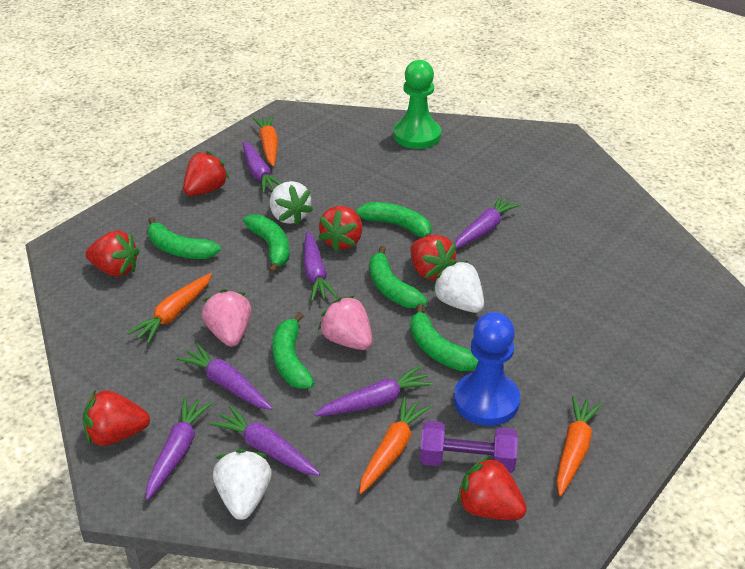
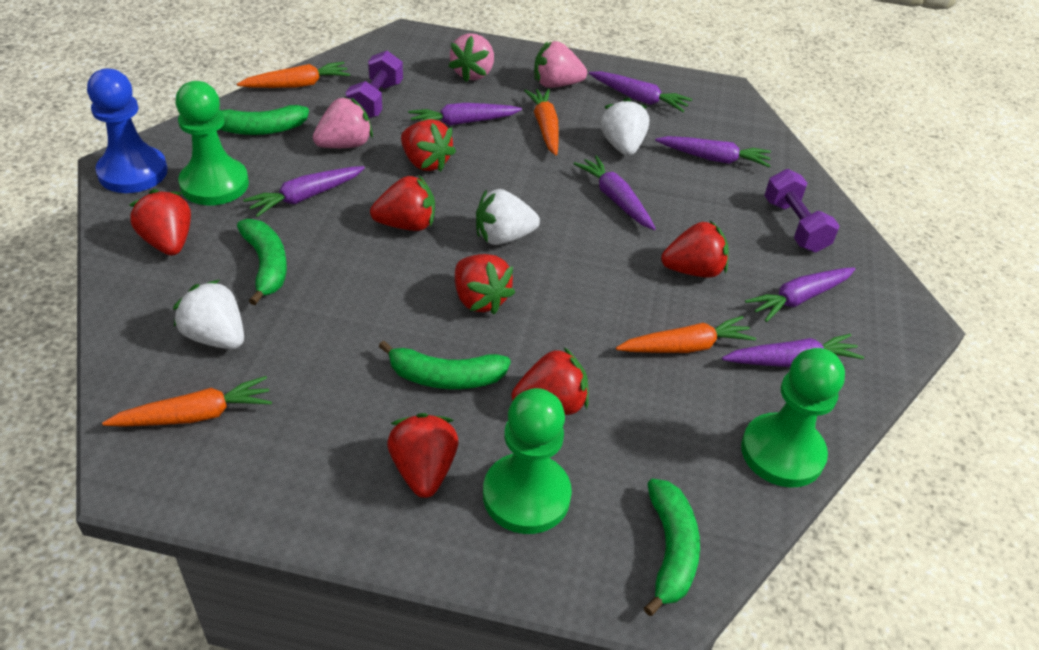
green banana: [148,217,221,259] [243,214,289,274] [272,312,314,389] [356,202,431,237] [369,246,427,308] [410,304,478,371] = 6 -> [220,105,309,135] [237,219,287,305] [378,340,511,389] [644,479,700,616] = 4
green pawn: [394,60,441,149] = 1 -> [175,81,249,205] [483,388,572,534] [741,348,845,488] = 3
pink strawberry: [202,289,251,347] [318,296,372,350] = 2 -> [313,97,373,148] [449,33,494,82] [534,41,587,88] = 3
purple dumbbell: [420,421,518,473] = 1 -> [345,51,403,119] [764,169,840,252] = 2
red strawberry: [83,390,150,446] [85,231,139,277] [183,151,229,196] [318,206,362,252] [410,235,458,280] [457,455,527,520] = 6 -> [129,189,191,255] [370,176,435,231] [387,413,458,498] [401,119,456,172] [455,254,515,314] [511,347,589,415] [661,221,729,278] = 7

